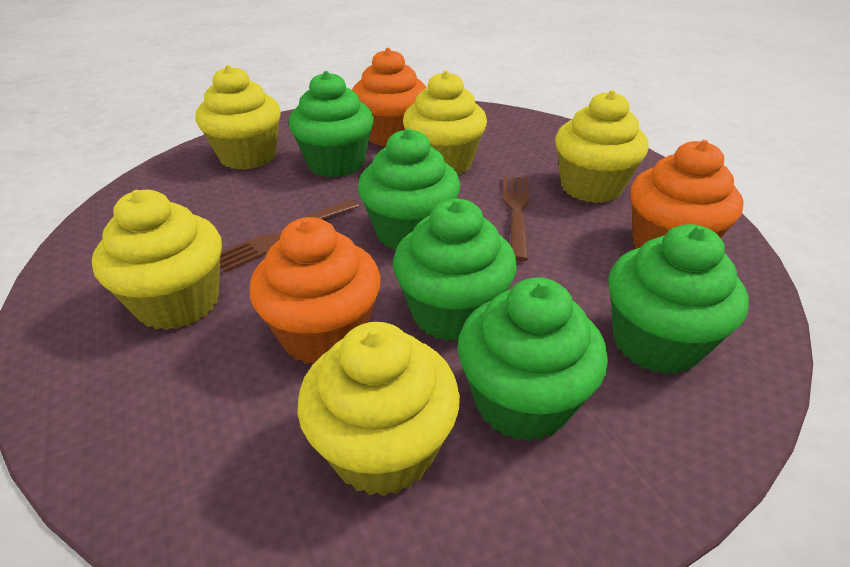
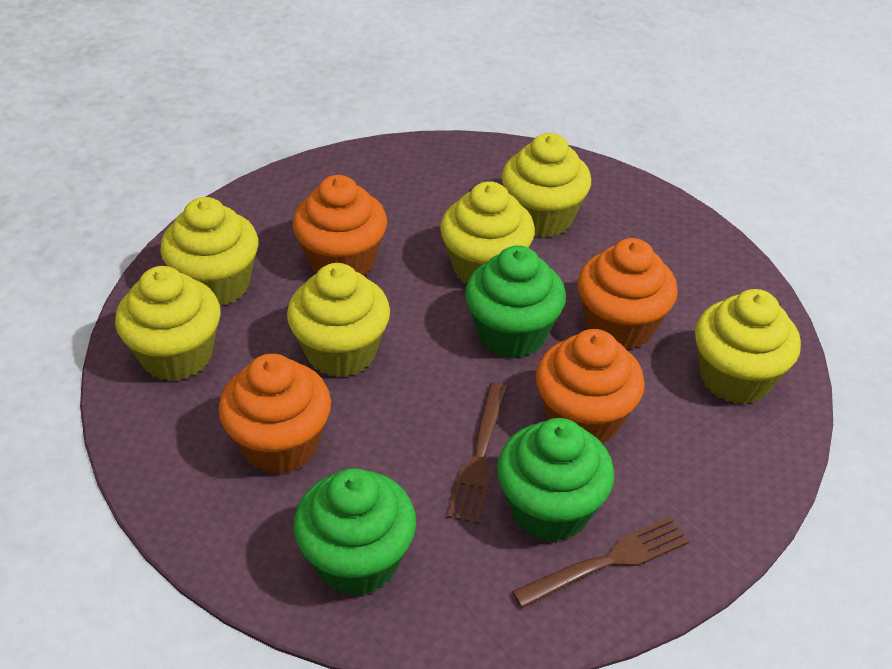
green cupcake: [289,71,374,177] [358,128,460,250] [393,199,517,342] [457,277,608,442] [608,224,749,374] = 5 -> [294,468,416,596] [465,245,566,358] [497,418,614,542] = 3
orange cupcake: [250,217,381,364] [352,48,427,147] [630,140,744,249] = 3 -> [218,354,331,474] [293,175,387,276] [536,329,645,443] [578,238,678,350] = 4
yellow cupcake: [92,190,222,330] [195,65,281,170] [297,322,460,496] [403,70,487,174] [555,90,649,203] = 5 -> [115,266,221,381] [160,197,258,306] [287,263,390,377] [440,181,535,283] [502,133,591,237] [695,289,801,404] = 6

